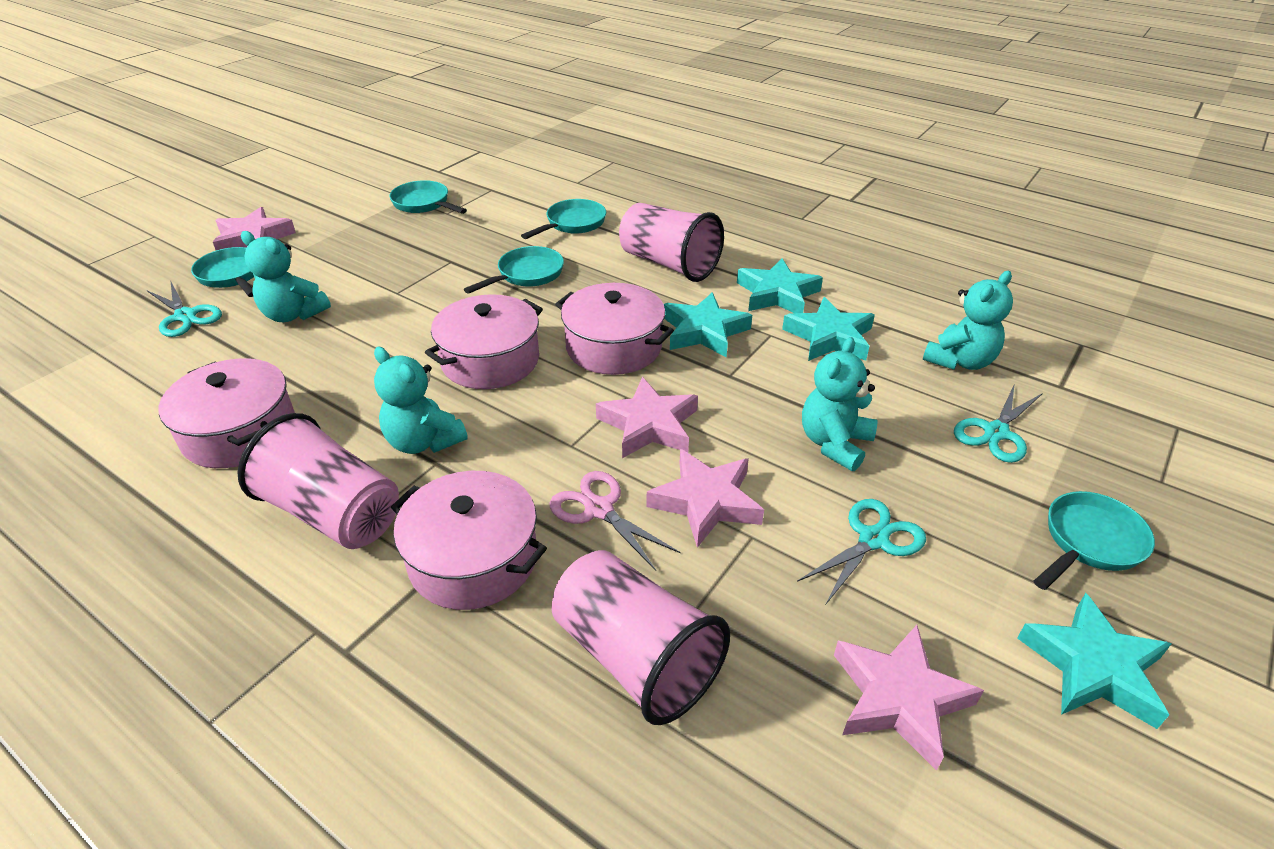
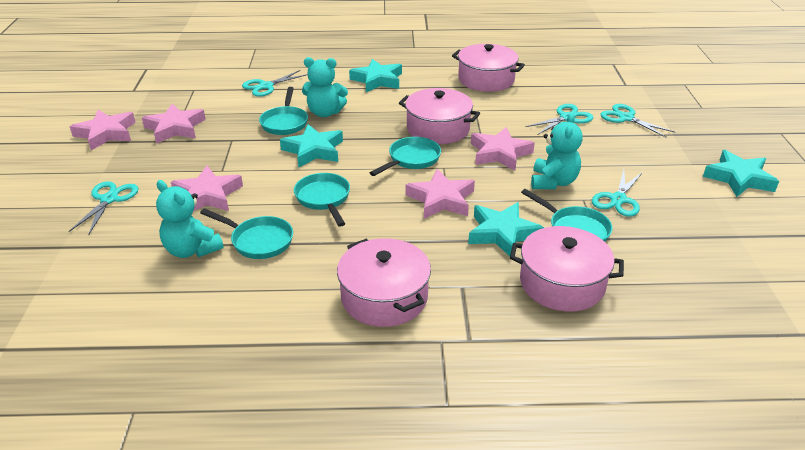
pink cup: [238,413,399,549] [552,550,730,725] [619,203,724,282] = 3 -> none = 0
pink scissors: [550,471,680,571] = 1 -> none = 0
pink star: [213,207,296,250] [596,377,698,458] [646,449,764,548] [834,625,984,771] = 4 -> [70,110,136,150] [142,104,206,144] [171,165,243,211] [406,169,475,219] [471,127,535,171] = 5
turquoise scissors: [147,280,222,337] [797,499,926,604] [954,383,1043,463] = 3 -> [69,181,139,235] [242,70,307,97] [526,104,593,135] [592,170,643,217] [600,104,675,138] = 5
turquoise teddy bear: [241,231,331,322] [374,347,468,454] [802,337,878,471] [923,271,1013,370] = 4 -> [156,180,224,258] [302,57,348,117] [531,113,583,189] = 3

